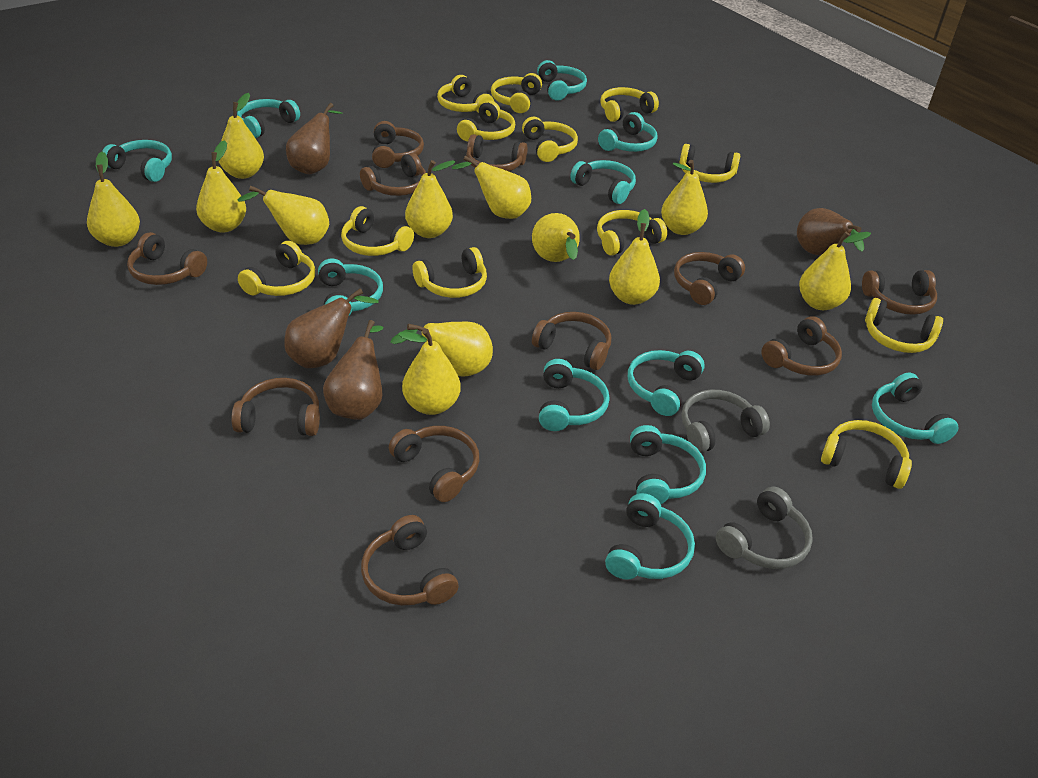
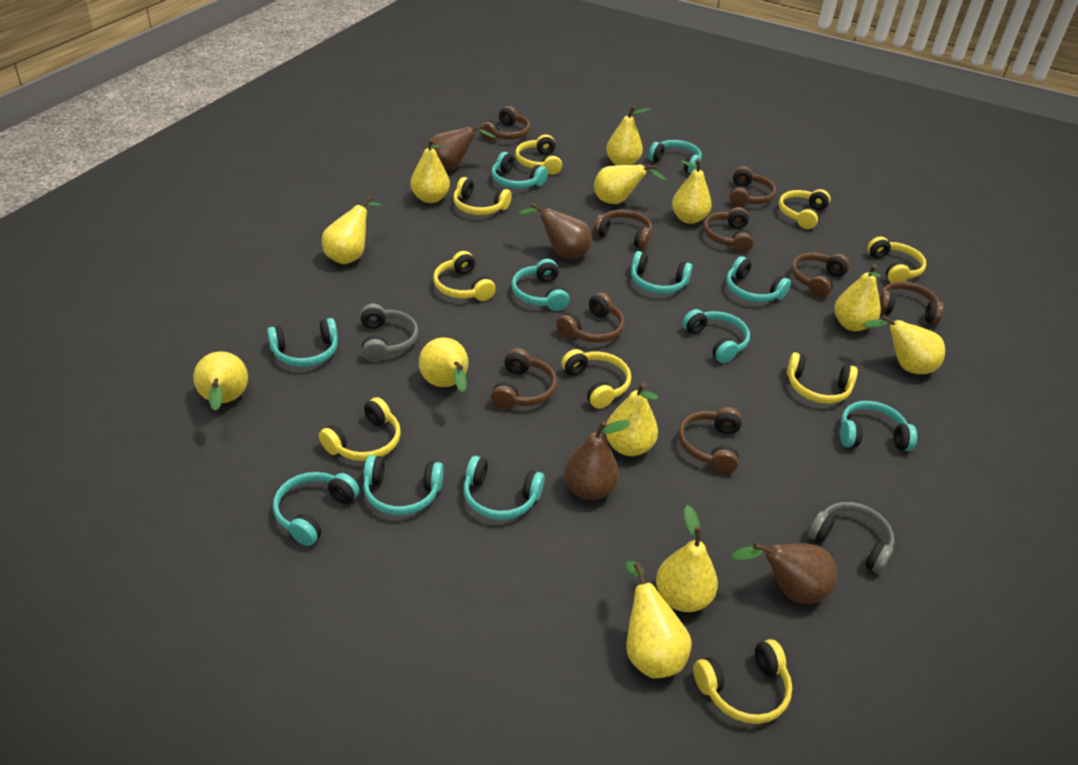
brown headphones: [127,232,207,285] [231,378,320,436] [360,153,426,196] [361,515,459,606] [372,121,424,168] [389,426,479,502] [466,134,528,171] [532,312,611,370] [674,252,745,305] [761,316,842,376] [862,270,937,315] = 11 -> [480,106,530,141] [491,348,557,409] [557,293,624,343] [593,210,652,249] [678,407,742,474] [703,207,754,253] [729,166,776,207] [791,253,850,297] [879,281,944,324] = 9
yellow headphones: [238,241,315,296] [341,206,414,256] [413,247,487,298] [437,75,494,113] [457,100,515,141] [491,73,542,113] [522,117,578,162] [597,210,667,256] [600,87,659,122] [679,144,740,183] [821,420,912,489] [865,298,943,353] = 12 -> [319,397,401,461] [433,251,496,301] [453,177,512,215] [515,134,562,175] [562,349,631,409] [693,639,792,724] [779,189,831,229] [787,352,858,404] [867,237,926,283] = 9

